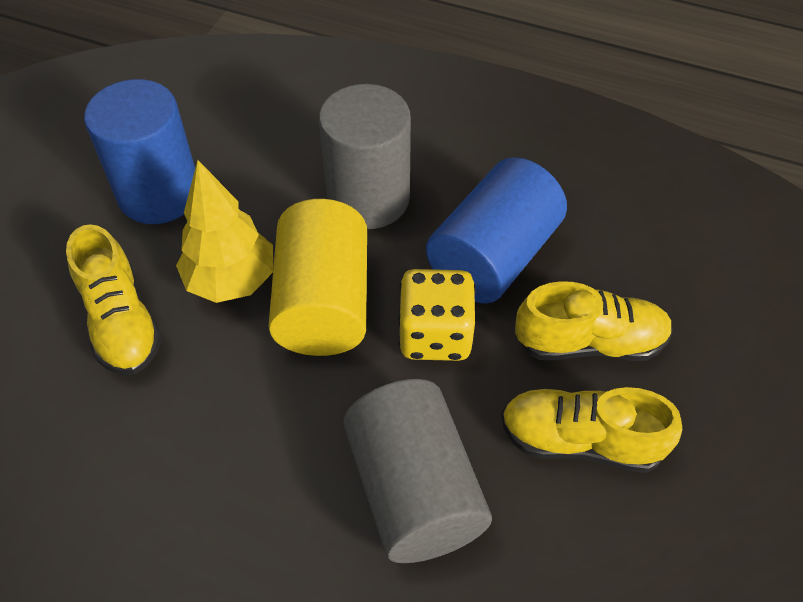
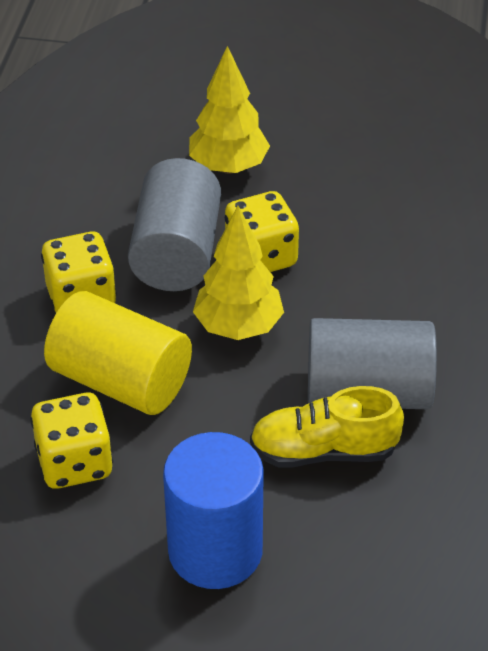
blue cylinder: [84,79,195,224] [426,157,567,303] = 2 -> [163,432,264,589] = 1
yellow dice: [398,269,476,361] = 1 -> [30,393,113,489] [41,232,117,313] [224,191,299,272] = 3
yellow shoe: [66,224,162,375] [501,387,682,473] [515,281,673,361] = 3 -> [250,386,404,468] = 1
yellow tree: [176,160,273,303] = 1 -> [189,46,270,174] [193,206,284,340] = 2

